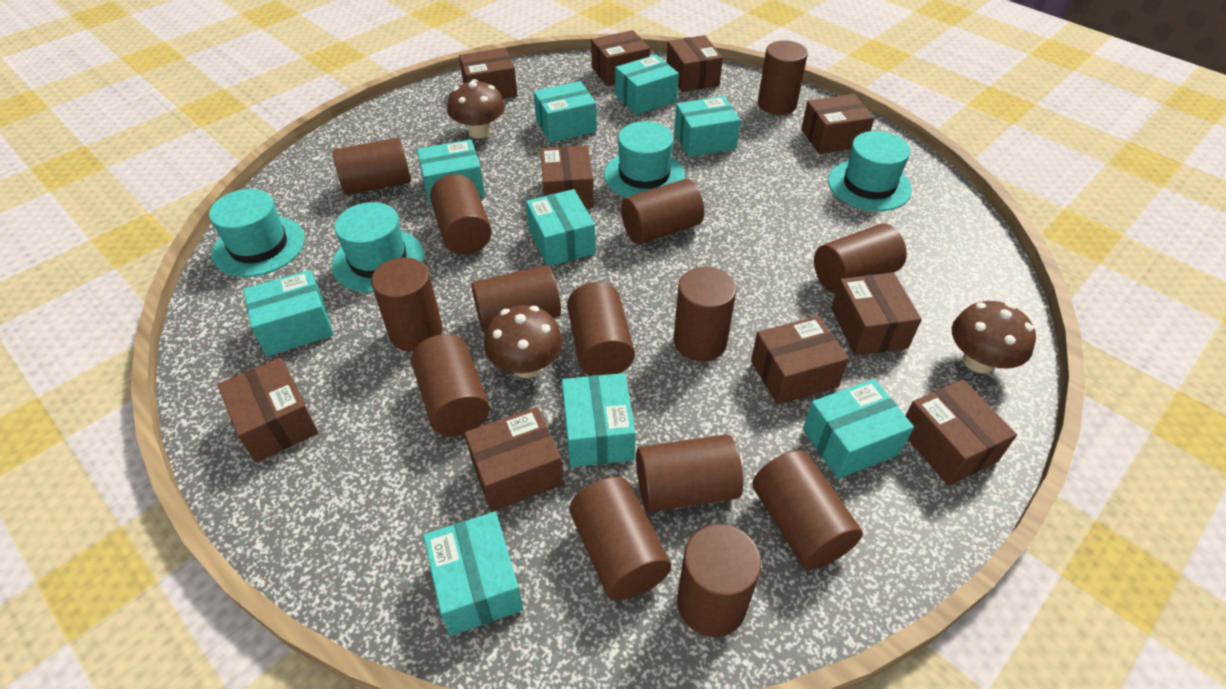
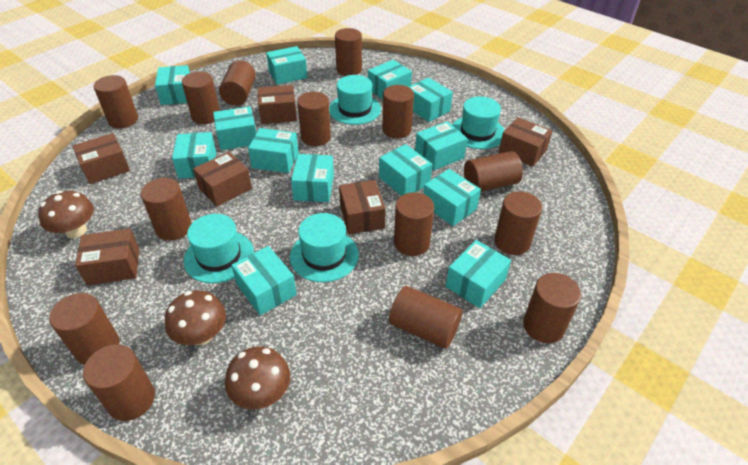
brown box: [218,357,318,462] [459,48,518,99] [464,407,564,512] [540,145,594,209] [591,30,650,86] [666,35,723,92] [751,316,849,405] [801,94,874,154] [831,272,922,356] [905,380,1017,486] = 10 -> [73,133,130,184] [75,229,139,285] [193,152,252,207] [258,85,297,124] [339,180,386,234] [499,117,552,167] = 6
turquoise box: [243,270,333,356] [417,139,485,206] [423,512,523,636] [526,189,596,266] [533,81,597,143] [562,373,636,467] [615,55,679,115] [674,96,741,157] [803,379,914,479] = 9 -> [155,65,190,105] [172,132,216,179] [213,106,256,150] [231,246,297,315] [248,128,299,173] [266,46,308,85] [291,154,334,202] [368,60,412,99] [379,144,432,196] [409,77,453,122] [415,121,467,171] [423,169,481,226] [446,240,511,308] = 13

